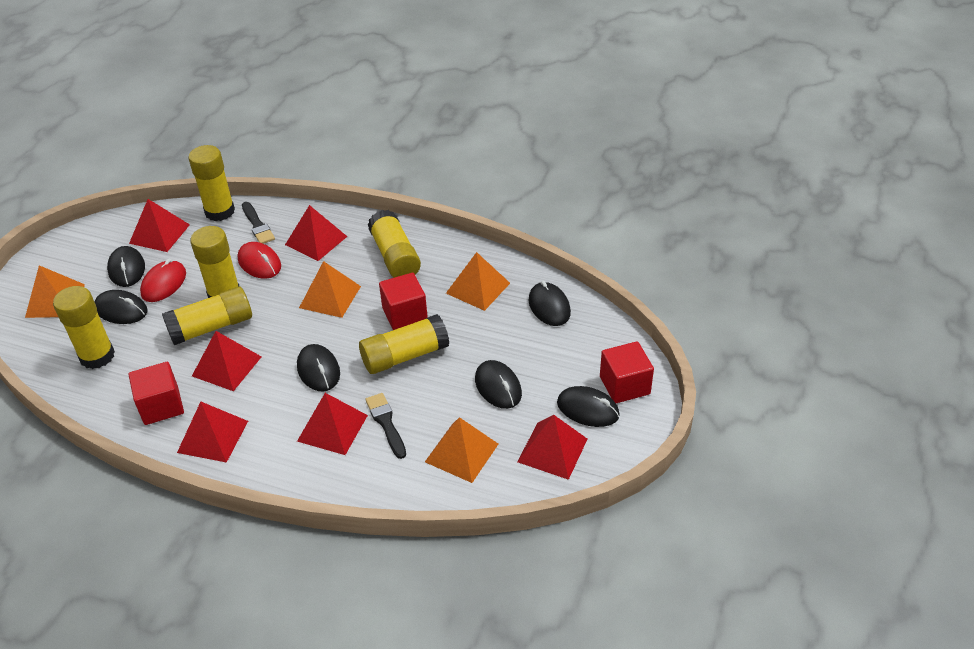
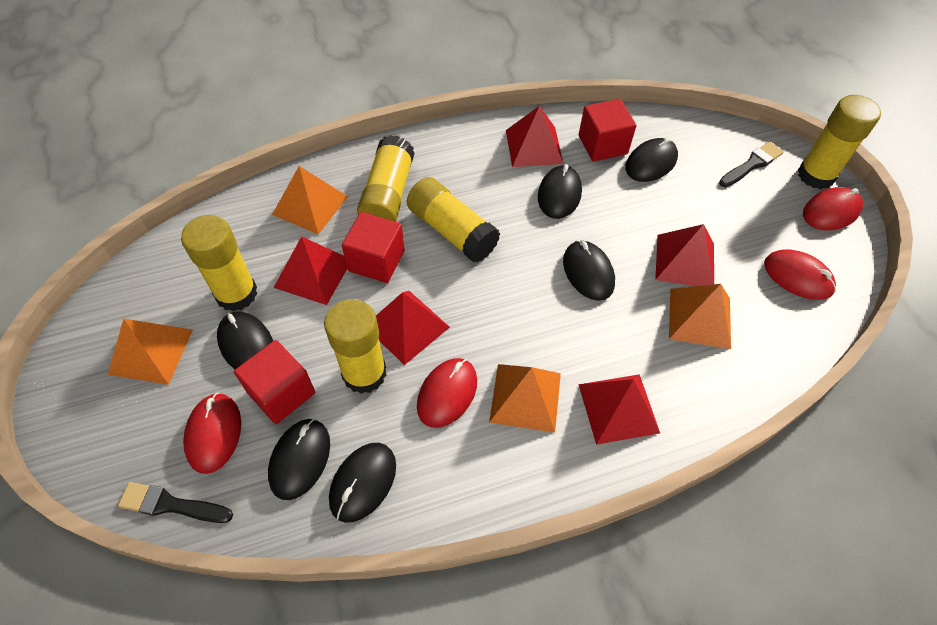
red mouse: [140,259,186,302] [238,242,281,279] = 2 -> [183,393,241,474] [417,358,477,428] [764,249,836,300] [803,187,863,230] = 4
red pyramid: [129,199,190,252] [177,402,248,463] [192,331,261,391] [285,205,348,261] [297,393,368,455] [517,415,587,480] = 6 -> [273,236,347,305] [376,291,450,365] [506,106,563,167] [578,374,660,445] [655,224,714,286] = 5
yellow glue stick: [53,286,115,369] [162,287,252,345] [188,145,235,221] [190,226,240,298] [359,314,449,374] [367,210,421,278] = 6 -> [181,215,257,311] [324,299,386,394] [357,135,415,222] [407,177,500,263] [798,95,881,189] = 5

